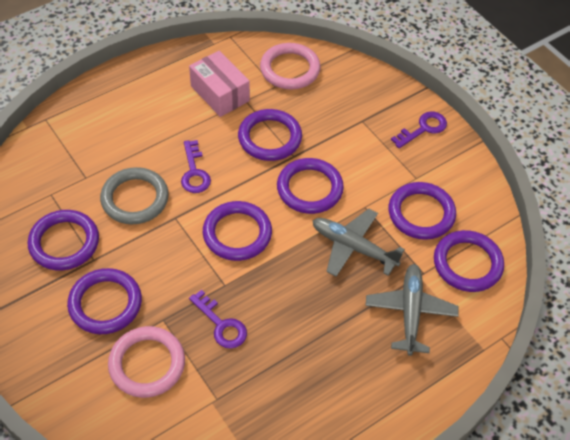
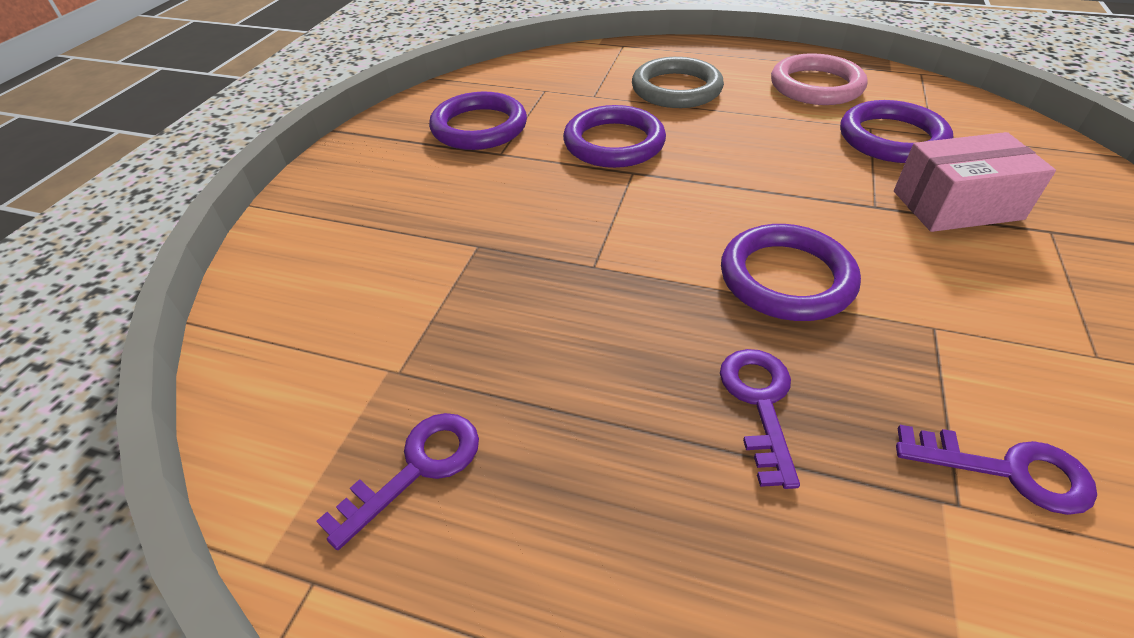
grey plane: [312,209,405,276] [365,264,459,356] = 2 -> none = 0
pink ring: [108,326,185,398] [260,43,320,89] = 2 -> [771,53,868,105] = 1
purple ring: [27,210,99,270] [67,268,142,334] [203,201,272,261] [238,109,302,161] [277,158,344,214] [389,182,456,240] [434,230,504,292] = 7 -> [429,92,527,150] [563,105,666,168] [721,224,861,321] [840,100,953,163] = 4

